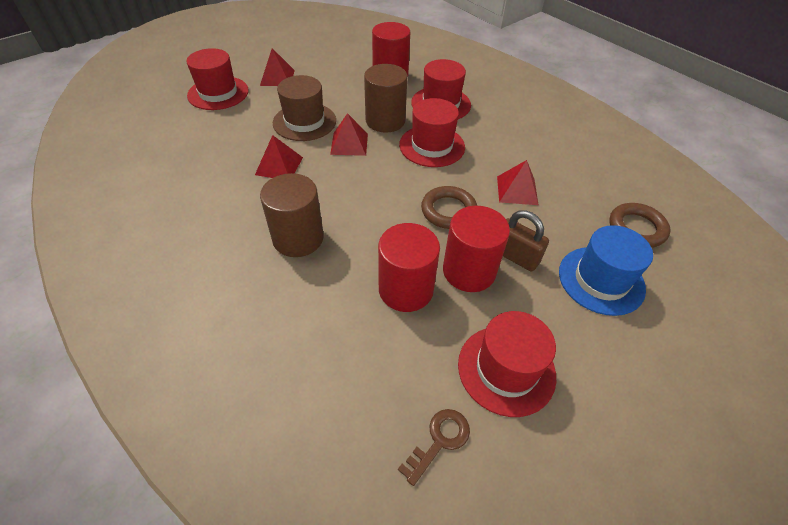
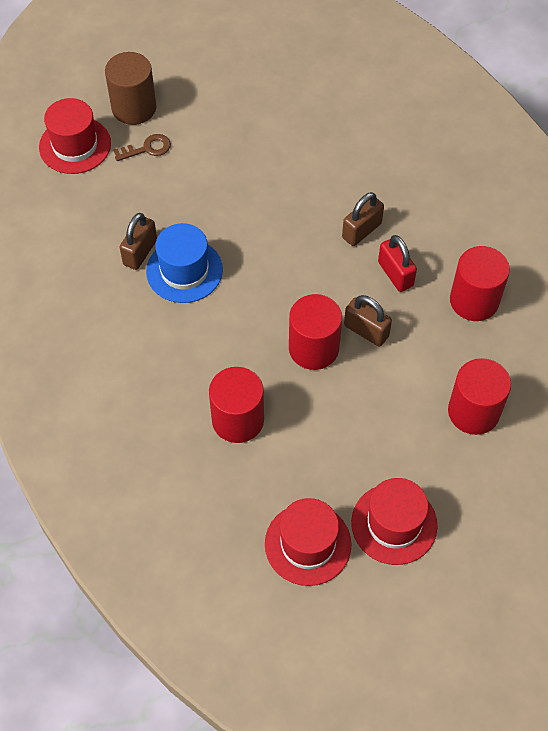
brown cylinder: [260,173,324,257] [364,64,407,133] = 2 -> [105,52,157,125] = 1
brown hat: [273,75,336,141] = 1 -> none = 0
brown padlock: [503,210,549,271] = 1 -> [119,213,157,270] [342,192,384,246] [344,295,392,347] = 3
brown ring: [421,186,477,229] [609,203,670,248] = 2 -> none = 0
red cylinder: [372,22,410,78] [378,223,440,312] [443,206,510,292] = 3 -> [209,367,264,443] [289,294,342,370] [448,358,511,435] [450,246,510,321] = 4
red hat: [186,48,249,110] [399,98,465,167] [411,59,471,119] [458,311,556,417] = 4 -> [39,98,111,174] [265,498,352,586] [351,478,438,565] = 3
red padlock: none = 0 -> [378,235,417,292] = 1
red pyramid: [255,135,303,178] [260,48,295,86] [330,113,368,156] [497,160,538,205] = 4 -> none = 0

